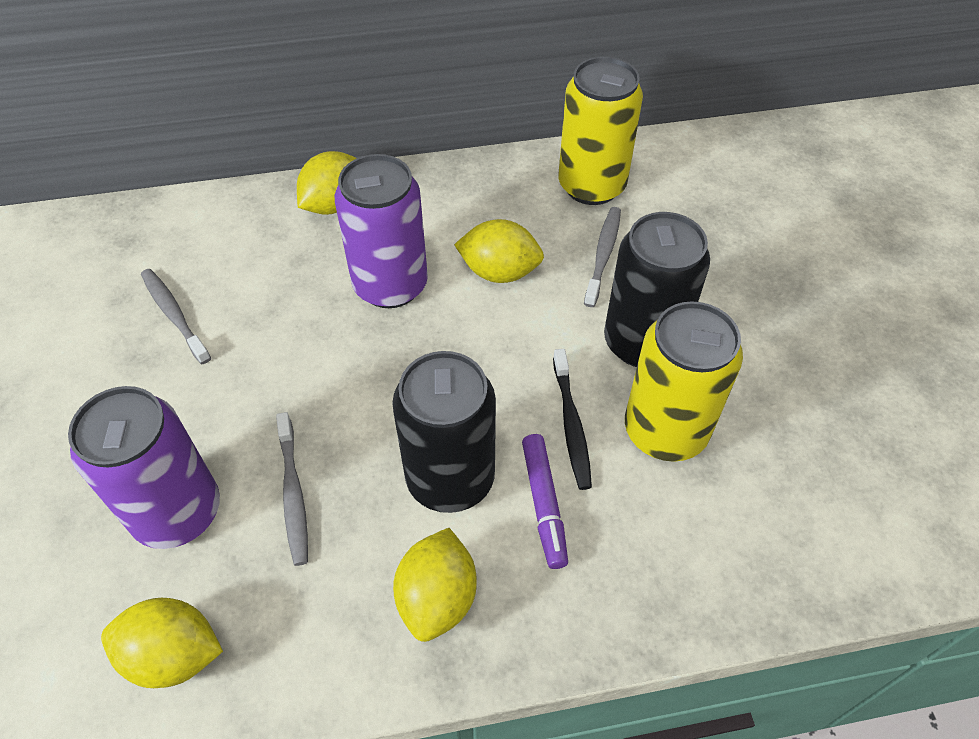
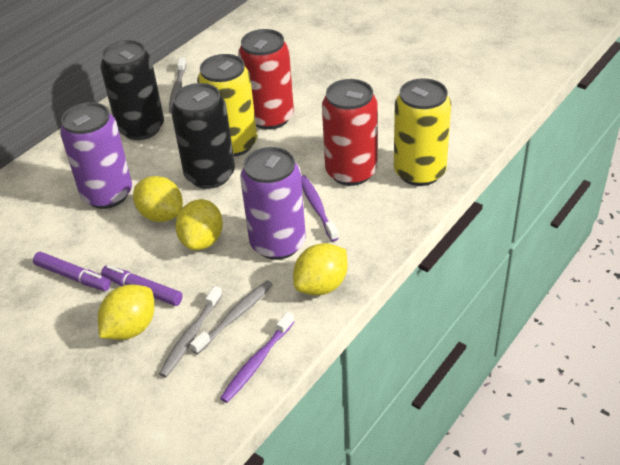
black toothbrush: [553,349,592,490] = 1 -> none = 0
purple marker: [522,434,568,569] = 1 -> [33,252,111,291] [101,265,183,306] = 2
purple toothbrush: none = 0 -> [220,312,294,403] [301,175,339,242] = 2
red can: none = 0 -> [238,29,294,130] [322,79,378,186] = 2

